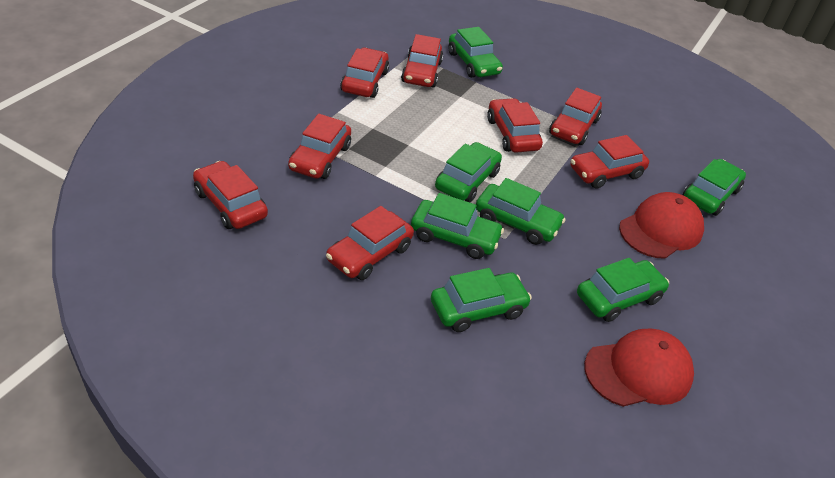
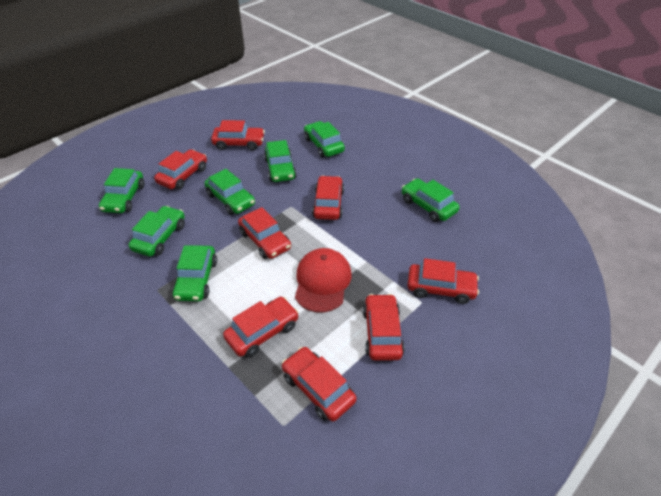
red cap: [584,329,694,407] [619,192,704,259] = 2 -> [295,248,352,312] = 1

